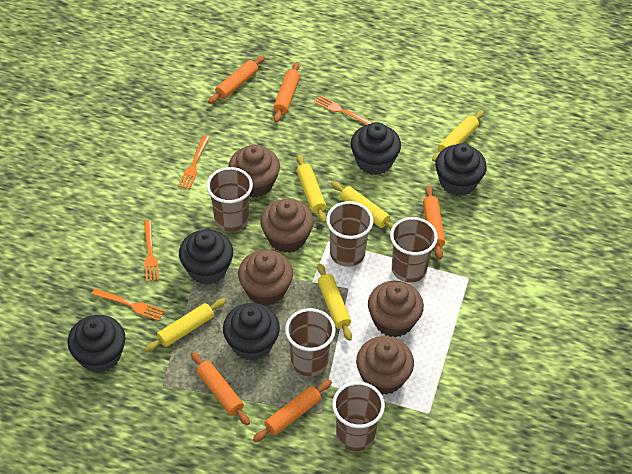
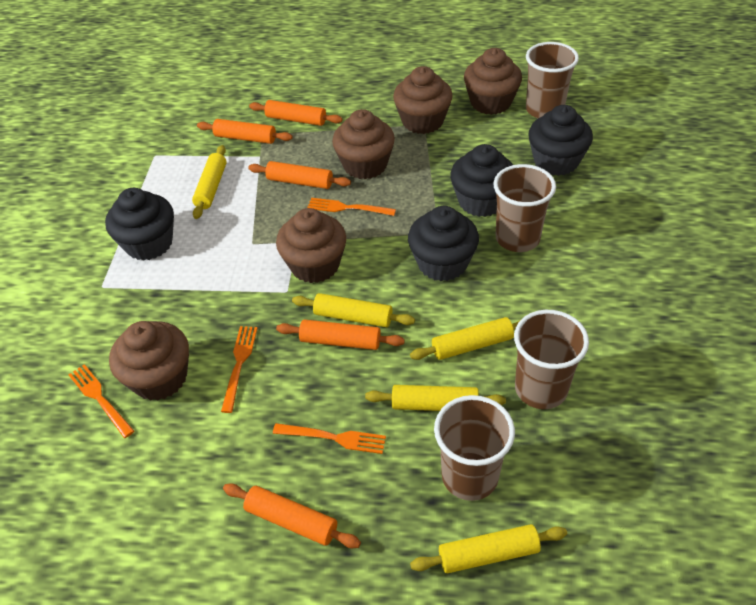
black cupcake: [67,315,126,373] [179,230,233,285] [223,303,280,361] [351,122,401,175] [435,143,487,196] = 5 -> [105,188,174,261] [408,206,479,281] [450,144,513,217] [529,105,593,176] = 4
brown cup: [206,167,253,232] [285,308,336,376] [326,201,373,267] [332,382,385,451] [390,217,438,283] = 5 -> [434,395,515,501] [493,164,556,252] [514,310,589,409] [526,42,579,118] = 4

